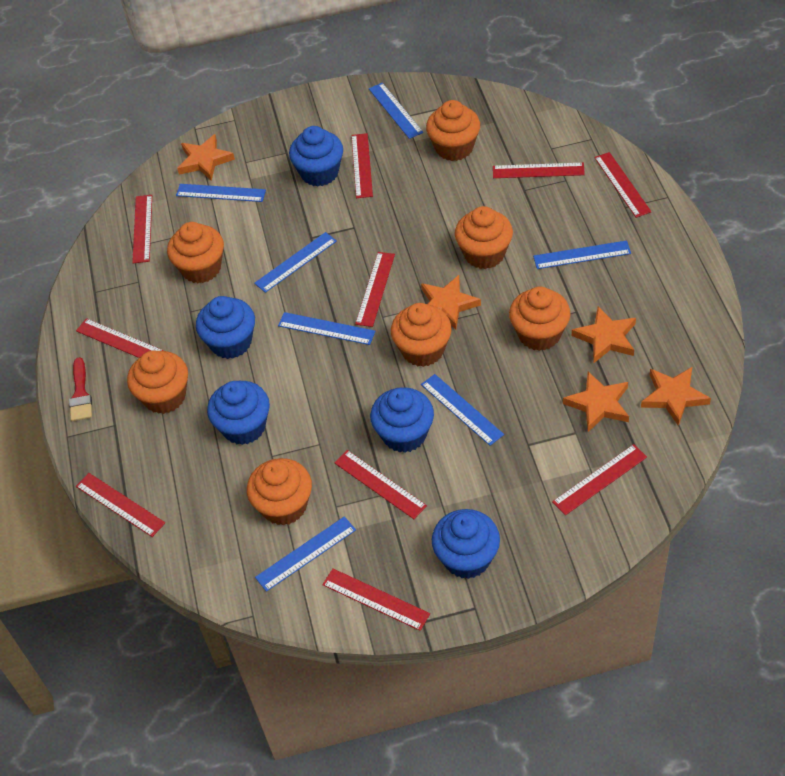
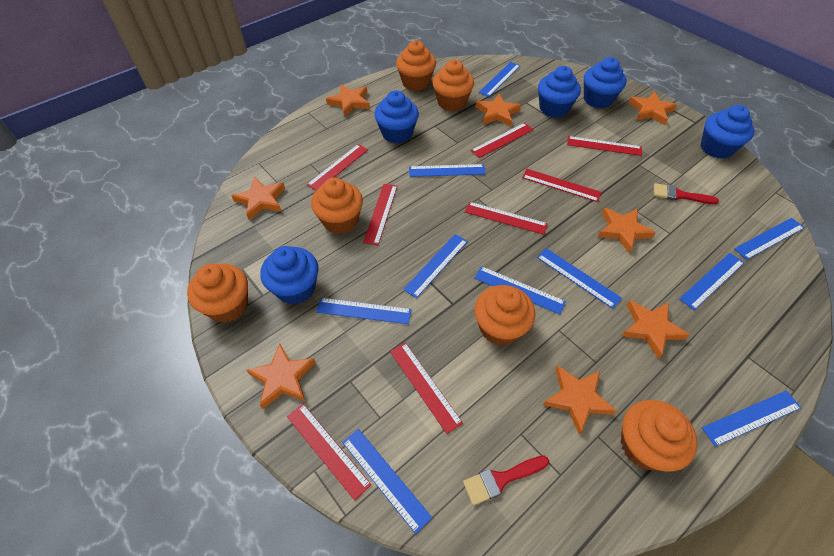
blue ruler: [176,184,266,202] [254,232,337,293] [255,516,356,592] [278,312,376,345] [369,83,423,139] [421,374,504,446] [533,240,631,269] = 7 -> [316,298,412,324] [342,429,432,534] [403,234,468,298] [409,164,486,177] [475,266,566,314] [479,62,520,97] [537,248,622,309] [679,253,744,310] [702,391,801,447] [734,218,805,260] = 10
orange cupcake: [127,351,188,414] [167,222,224,283] [247,458,312,526] [391,303,452,367] [426,100,480,161] [455,206,513,269] [509,286,571,351] = 7 -> [187,264,248,323] [311,177,363,234] [396,41,436,91] [432,60,474,111] [474,285,535,346] [621,400,697,472] = 6
orange star: [177,134,235,181] [421,275,481,330] [563,372,629,432] [572,306,636,363] [641,367,711,426] = 5 -> [231,177,285,220] [247,343,316,409] [326,84,370,117] [476,94,521,126] [543,366,617,435] [597,208,656,253] [622,300,690,359] [629,92,677,125] = 8
red brush: [69,357,92,421] = 1 -> [463,456,549,505] [654,183,719,204] = 2
red ruler: [76,318,164,358] [76,473,165,537] [132,195,152,263] [322,569,430,631] [334,450,427,519] [351,133,373,198] [355,252,395,327] [493,163,585,178] [552,444,647,515] [594,152,651,218] = 10 -> [287,404,371,500] [307,144,368,190] [363,184,397,245] [390,342,463,434] [465,202,548,235] [471,123,533,158] [522,169,602,202] [567,136,642,156] = 8

